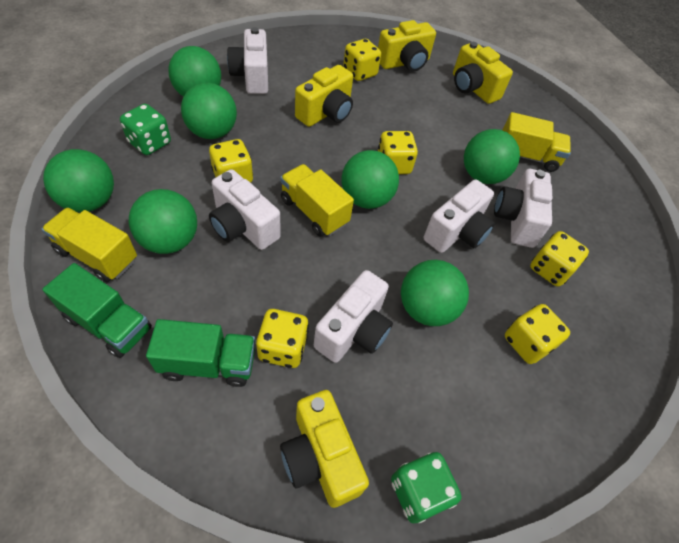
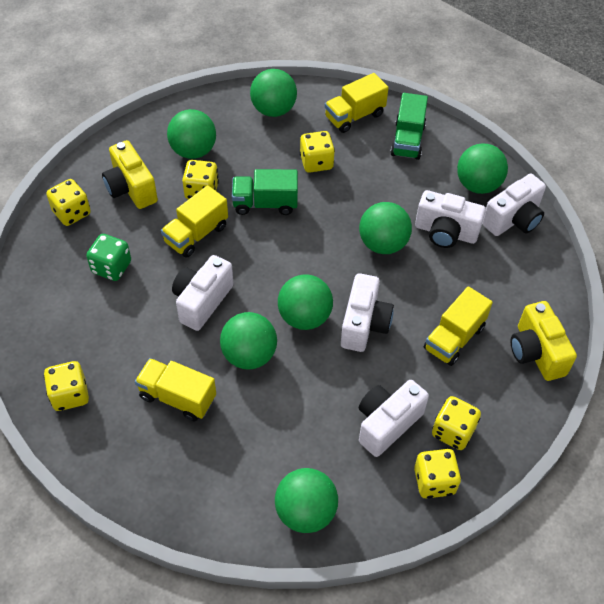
green dice: [120,104,171,155] [391,452,462,523] = 2 -> [86,234,131,281] = 1
yellow camera: [280,390,369,508] [295,65,353,127] [378,20,436,72] [453,42,513,104] = 4 -> [102,140,158,209] [511,301,577,381] = 2
yellow truck: [42,207,137,282] [280,164,354,237] [503,112,571,172] = 3 -> [135,358,216,421] [161,185,228,258] [325,73,389,133] [424,286,493,366] = 4

